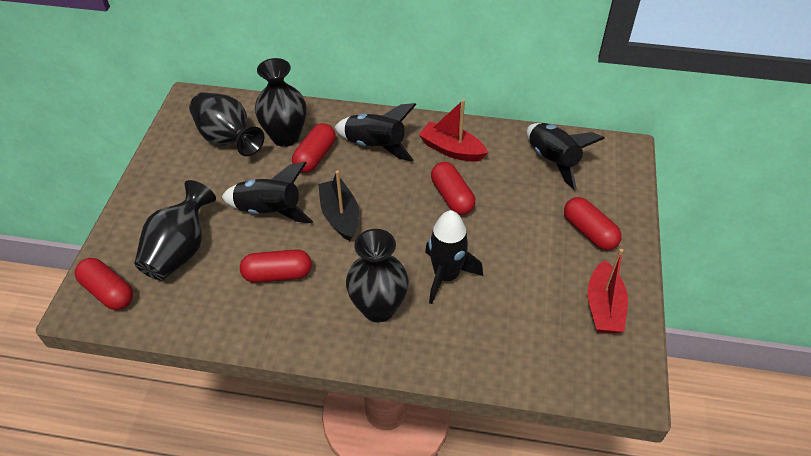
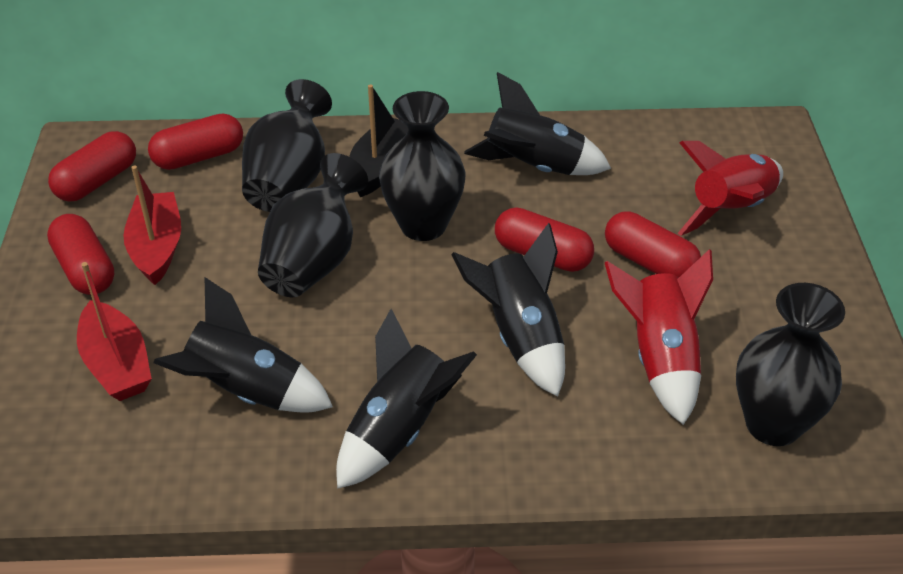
red rocket: none = 0 -> [605,249,713,425] [678,141,783,236] = 2

